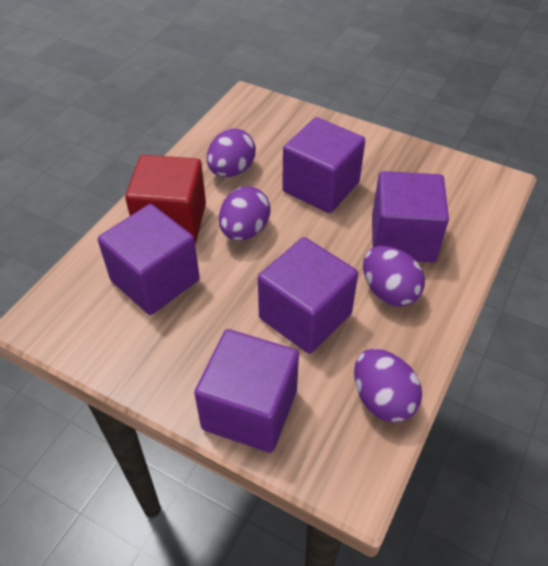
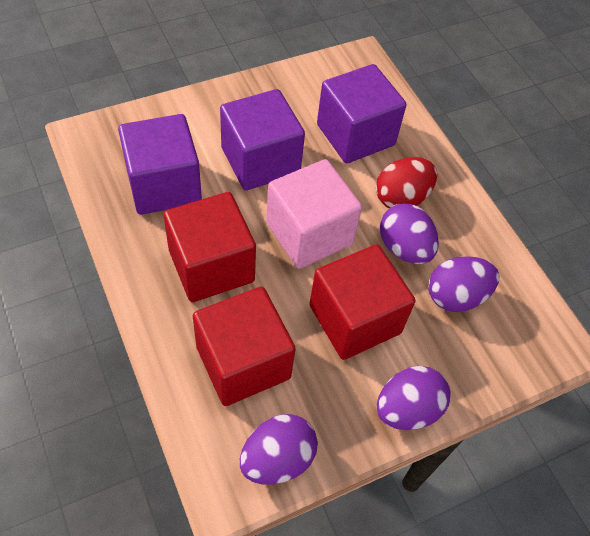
pink cube: none = 0 -> [266,159,362,269] = 1
purple cube: [98,204,200,315] [194,329,299,453] [258,237,358,354] [282,117,365,213] [372,171,449,262] = 5 -> [118,114,202,215] [220,89,305,190] [317,64,407,163] = 3
red cube: [125,155,206,243] = 1 -> [163,192,256,302] [193,287,296,406] [309,245,415,360] = 3
red egg: none = 0 -> [376,157,437,208] = 1

